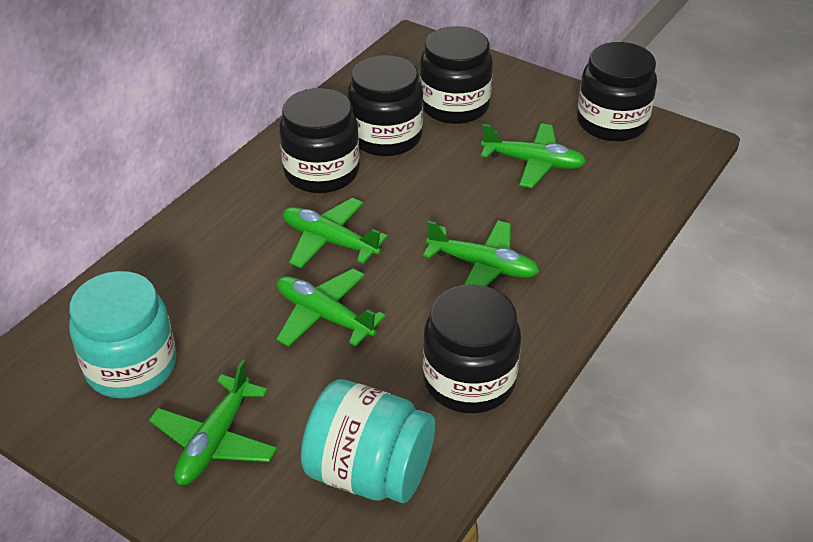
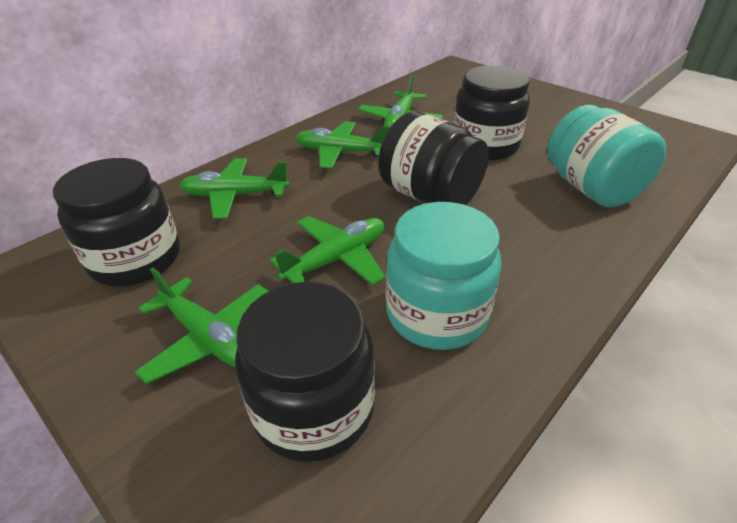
black jar: [279,88,360,193] [348,55,423,156] [420,26,493,124] [423,284,521,413] [577,42,657,141] = 5 -> [53,158,180,286] [235,282,375,462] [378,111,489,205] [453,65,530,160] = 4

